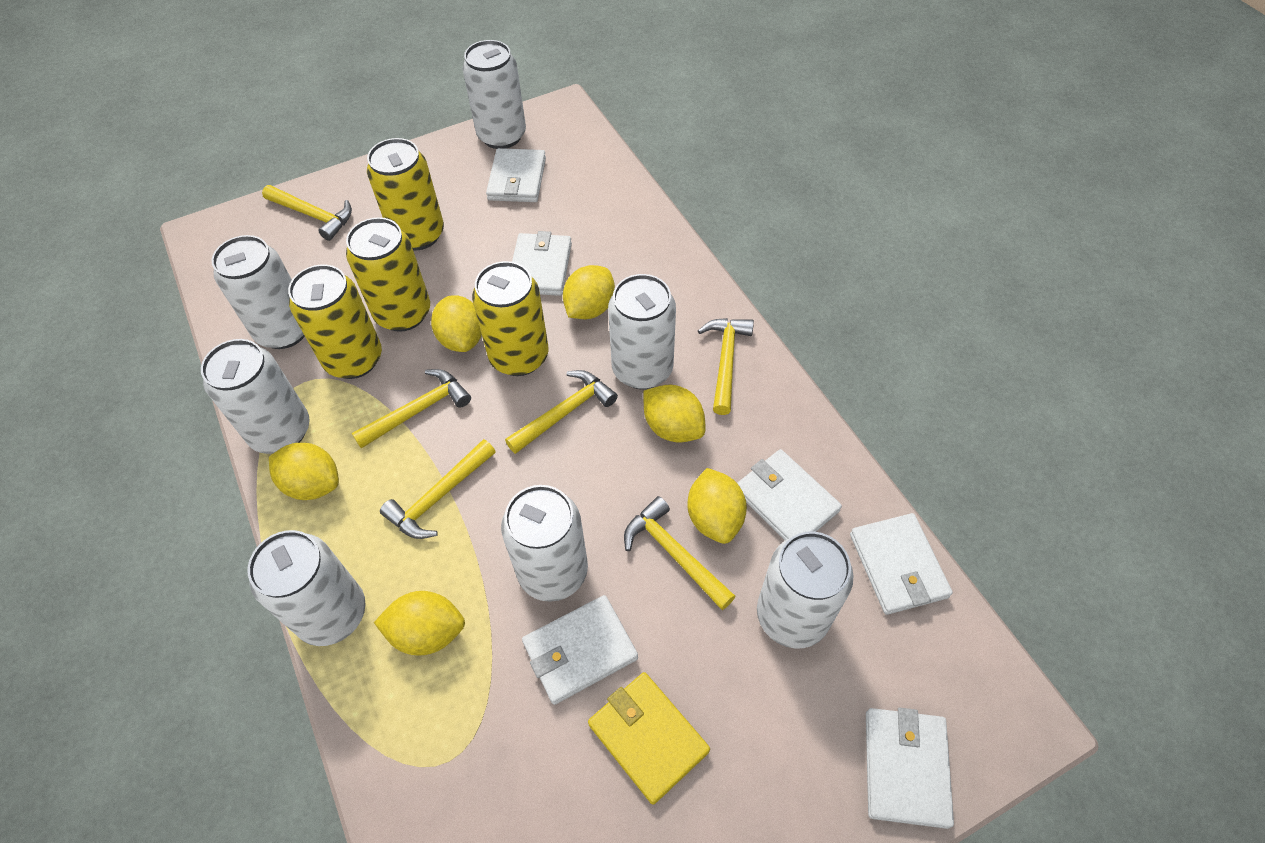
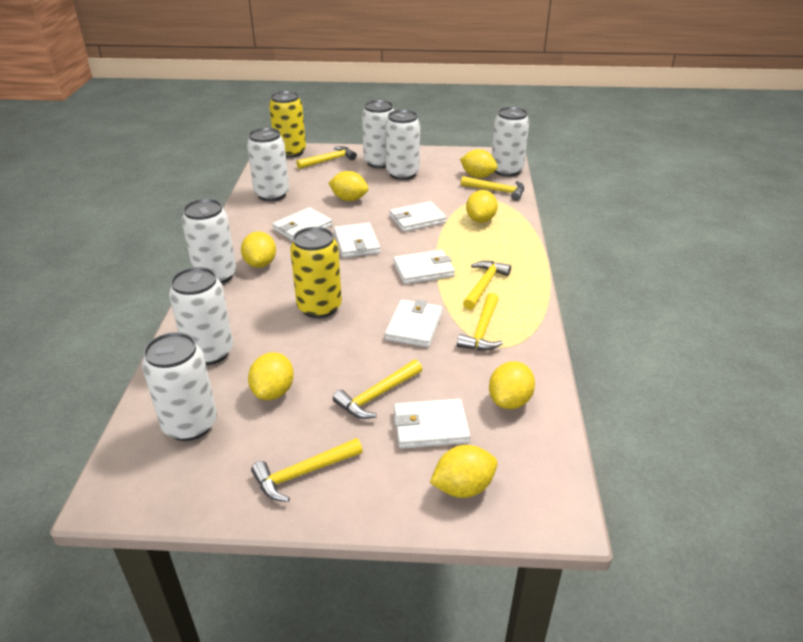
yellow can: [288,264,382,379] [346,217,430,332] [367,138,444,250] [472,261,549,376] = 4 -> [269,91,306,158] [290,227,342,318] = 2
yellow lemon: [269,443,339,500] [374,591,465,656] [431,295,482,352] [563,265,615,319] [643,385,706,442] [687,468,747,544] = 6 -> [241,231,276,268] [248,352,294,400] [328,171,369,201] [430,445,497,498] [460,149,498,178] [466,190,498,223] [489,361,535,409] = 7
yellow wallet: [588,672,710,805] = 1 -> none = 0

